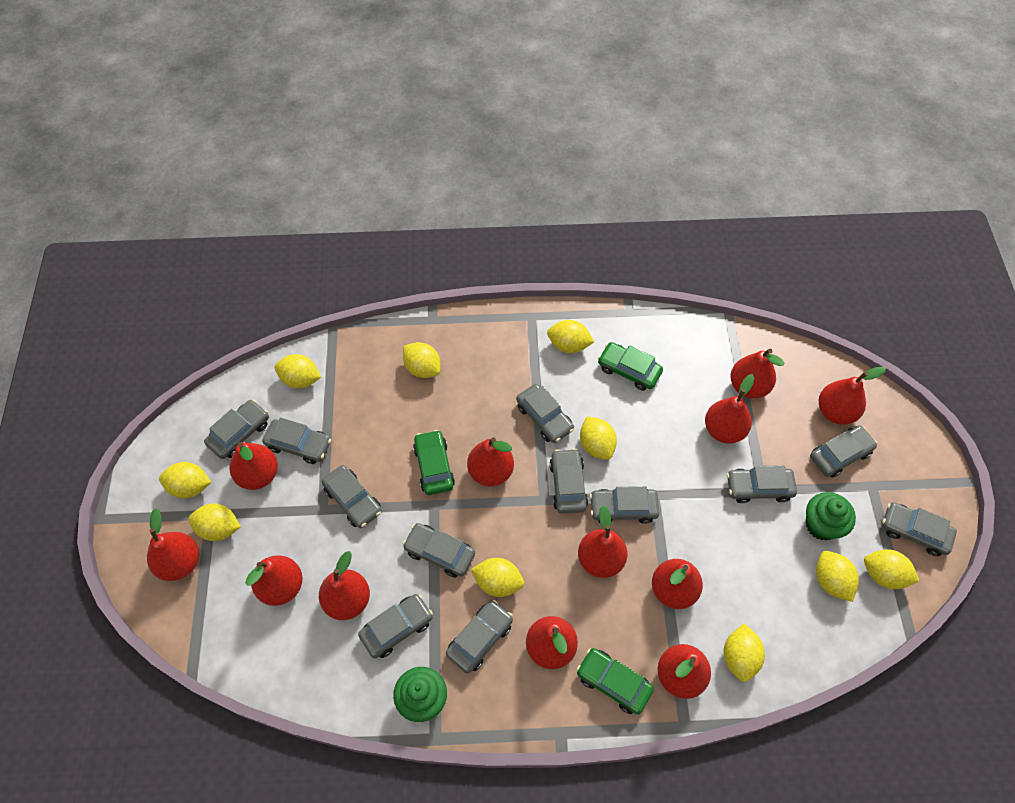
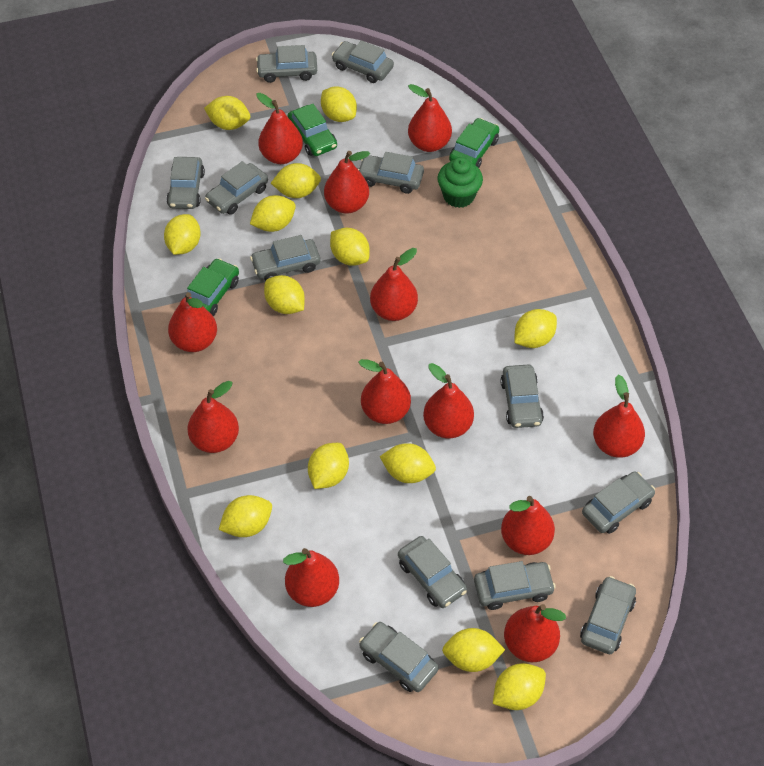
green cupcake: [393,667,447,722] [806,492,856,541] = 2 -> [437,157,483,208] = 1
yellow lemon: [159,462,211,498] [188,503,241,541] [275,354,321,388] [403,342,441,378] [471,558,524,597] [547,320,594,353] [580,417,617,460] [724,624,765,682] [816,551,859,602] [864,549,919,589] = 10 -> [164,214,201,255] [204,96,250,130] [219,495,272,537] [250,195,296,232] [264,275,305,314] [271,163,321,198] [308,443,349,489] [321,86,357,122] [330,228,370,266] [380,443,436,483] [442,628,505,672] [493,663,546,710] [514,309,557,348] = 13

